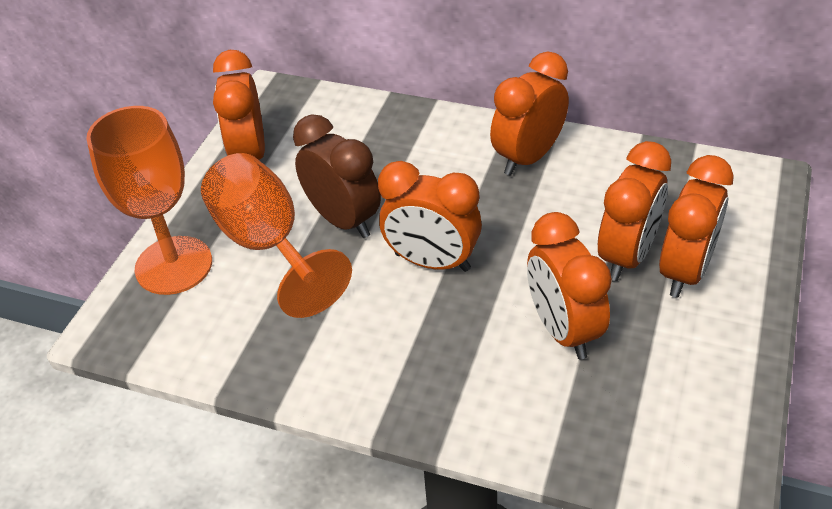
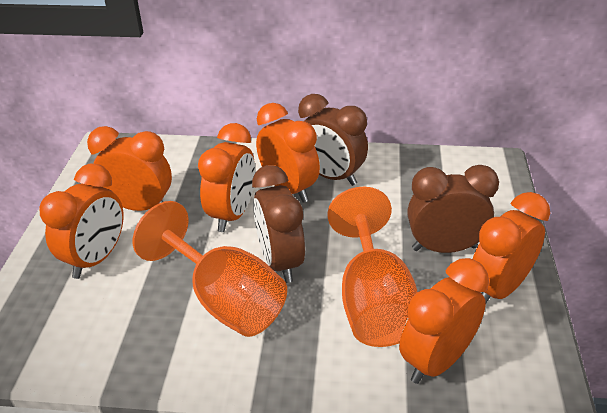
brown clock: [293,114,381,238] = 1 -> [252,165,305,283] [298,94,368,186] [408,165,499,253] = 3

